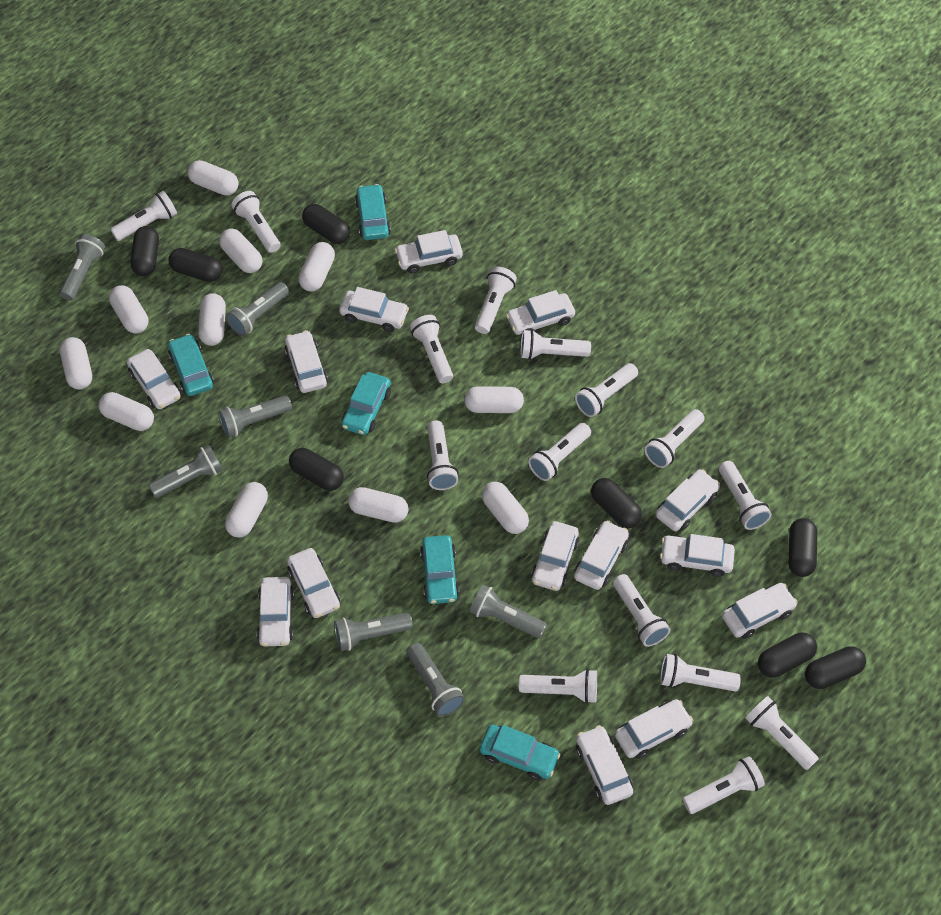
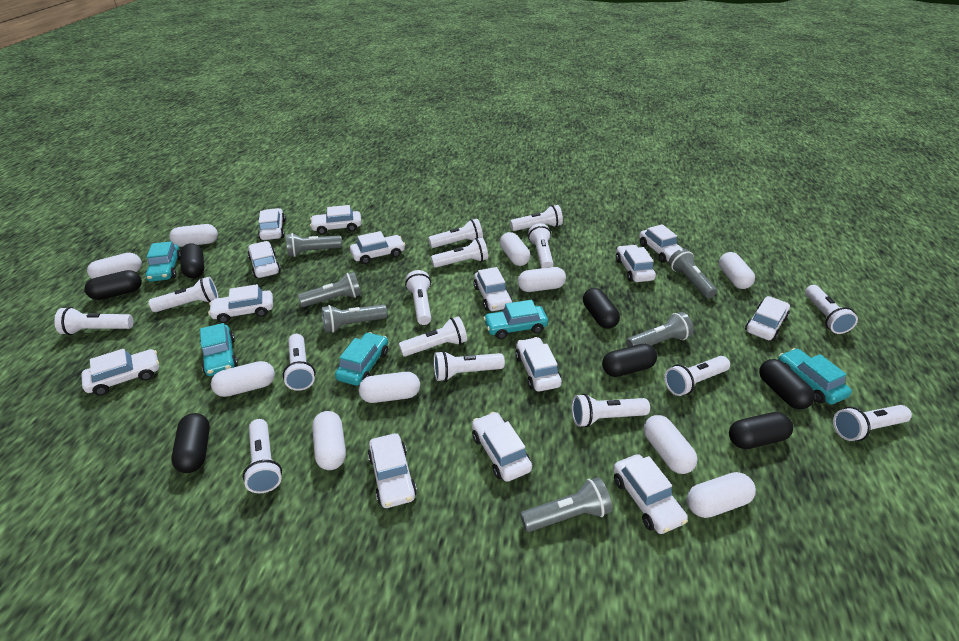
black capsule: [130,226,159,276] [169,248,223,282] [289,448,344,491] [302,204,350,244] [591,478,642,528] [758,633,817,677] [788,518,817,577] [805,646,866,689] = 8 -> [84,270,142,300] [171,413,210,473] [180,243,204,278] [583,288,620,329] [602,344,657,377] [729,412,793,449] [759,359,815,409] = 7
grey flashlight: [60,234,105,301] [149,445,223,498] [218,395,292,438] [226,282,289,336] [334,612,413,651] [407,643,465,717] [470,585,547,638] = 7 -> [285,233,342,257] [298,272,362,307] [321,304,387,333] [520,477,612,532] [626,312,694,347] [669,249,717,299] = 6
white capsule: [60,337,92,389] [98,392,154,431] [109,285,148,333] [188,160,238,195] [198,293,226,346] [219,228,262,273] [225,482,268,538] [299,242,335,292] [348,487,409,523] [464,386,524,413] [482,482,529,534] = 11 -> [87,253,142,279] [169,224,218,247] [211,361,275,397] [312,411,346,470] [359,372,420,403] [500,232,530,266] [518,267,566,292] [643,415,698,474] [687,472,756,518] [719,252,755,289] = 10

